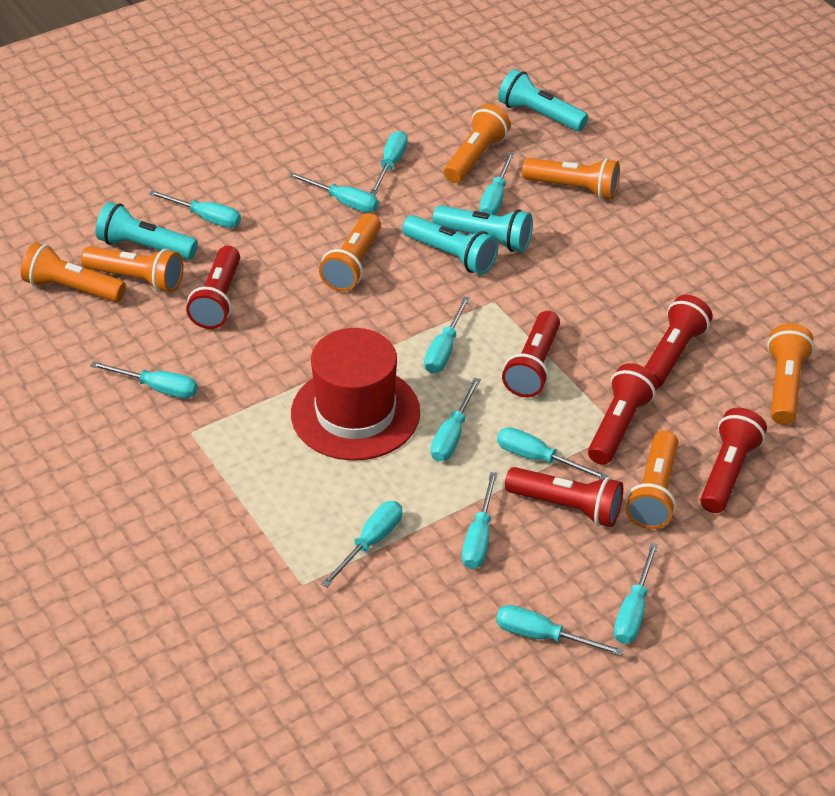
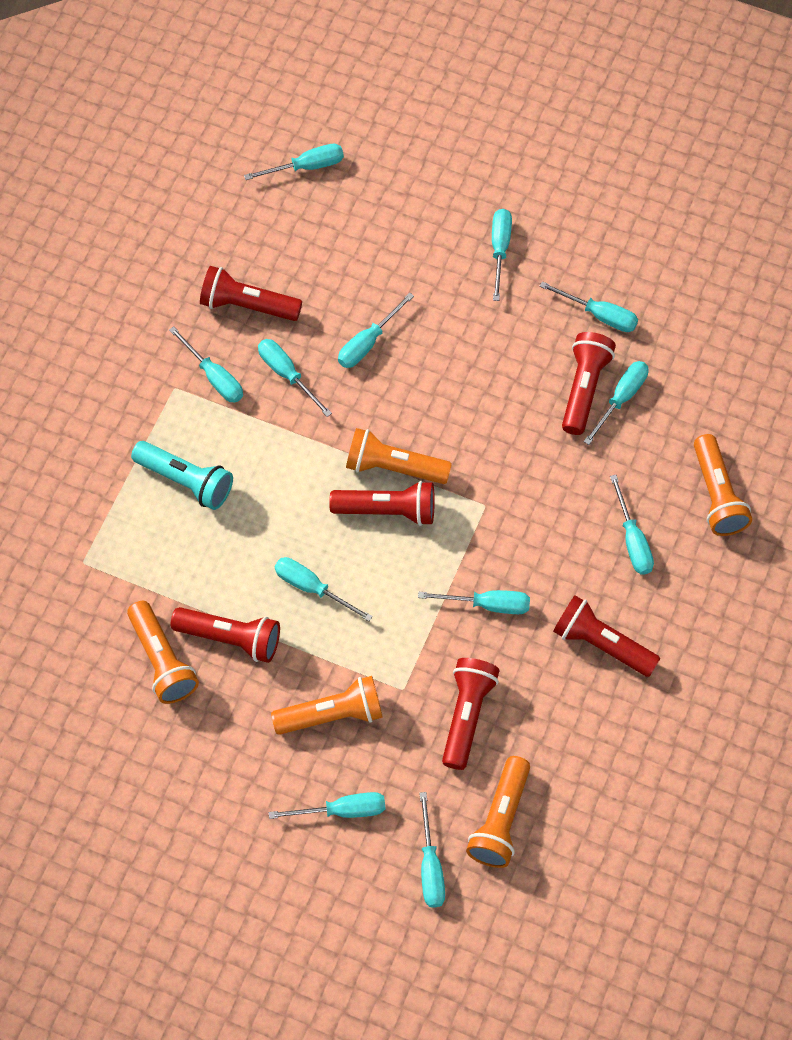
orange flashlight: [21,243,126,302] [81,246,184,292] [319,213,381,291] [444,104,511,183] [522,158,620,200] [626,430,678,529] [767,323,814,425] = 7 -> [127,601,199,704] [271,676,383,735] [346,428,452,484] [466,756,530,868] [694,434,752,536] = 5
red hat: [291,328,420,461] = 1 -> none = 0
turquoise flashlight: [96,202,198,260] [402,215,498,275] [432,205,533,252] [498,69,588,131] = 4 -> [131,441,233,510] = 1

